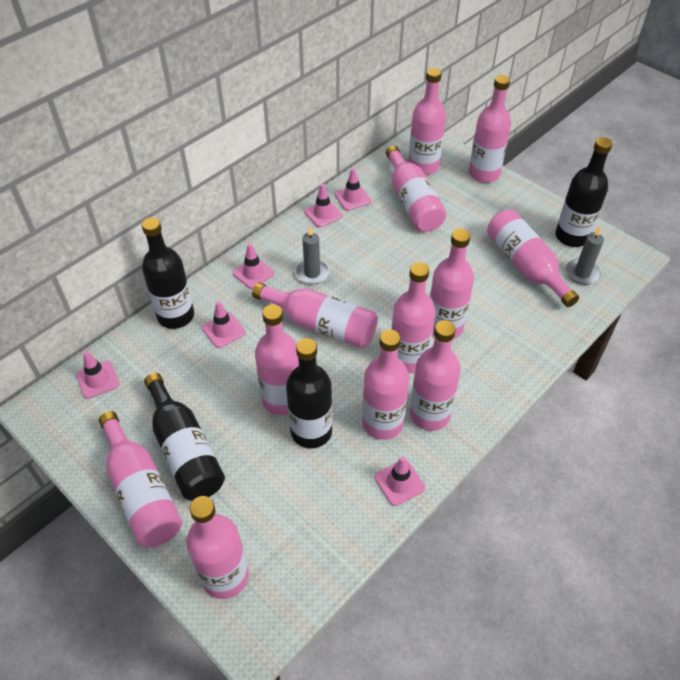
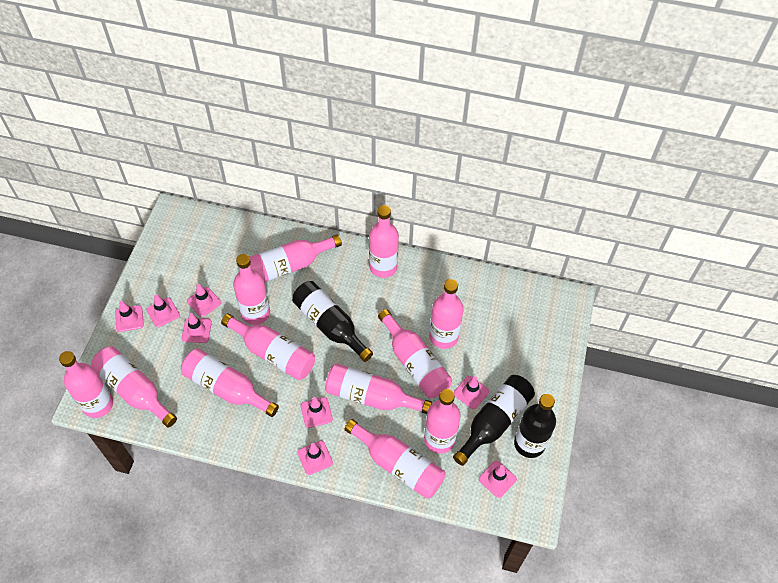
black bottle: [142,218,194,329] [144,373,225,501] [286,338,332,448] [555,137,613,247] = 4 -> [292,281,373,362] [453,375,535,466] [514,394,556,458] = 3
grey candle: [295,226,329,284] [566,227,604,285] = 2 -> none = 0
pink traffic cone: [76,351,120,399] [202,301,246,348] [233,243,274,289] [304,184,342,227] [335,168,371,211] [375,457,425,506] = 6 -> [115,301,144,332] [146,294,180,327] [182,313,212,343] [187,284,221,317] [297,441,333,475] [301,397,333,428] [454,376,489,409] [479,461,517,498] = 8

